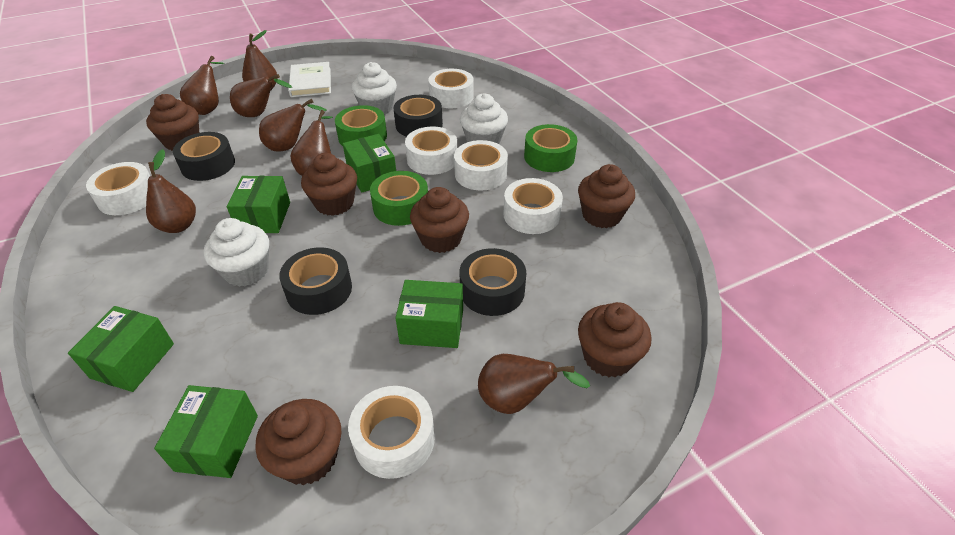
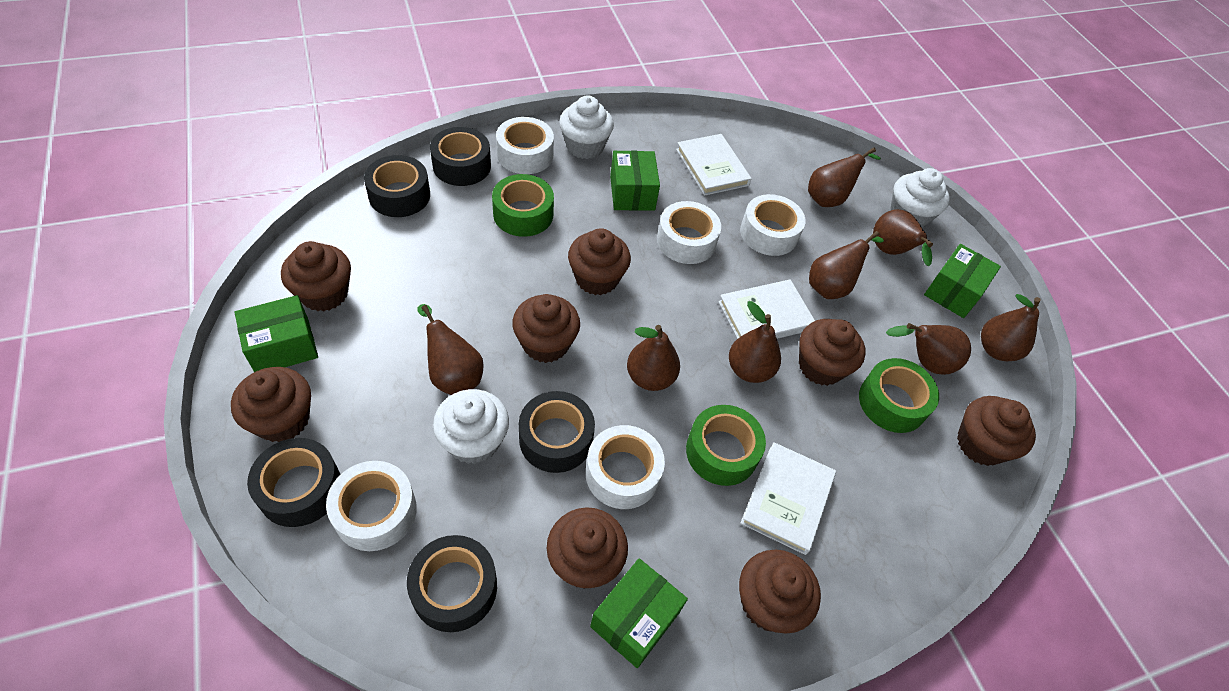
black tape: [173,132,235,181] [279,247,352,315] [393,95,443,137] [460,248,526,316] = 4 -> [247,438,341,527] [364,155,430,217] [407,535,497,632] [430,127,491,186] [519,391,595,473] = 5
brown cupcake: [146,94,199,151] [255,399,341,485] [301,153,357,216] [410,187,469,253] [578,164,635,228] [578,302,652,377] = 6 -> [231,367,311,442] [281,241,351,312] [512,294,580,363] [547,507,628,589] [568,228,631,295] [739,550,821,634] [799,319,866,386] [957,396,1036,466] = 8
brown pear: [146,149,196,233] [180,56,224,115] [230,74,292,117] [242,30,277,91] [259,99,327,152] [290,110,333,176] [478,354,590,414] = 7 -> [418,304,484,395] [627,325,680,391] [729,301,781,383] [808,147,881,207] [809,231,884,299] [873,209,933,267] [886,323,971,375] [981,294,1041,361] = 8
green box: [68,306,174,392] [154,385,258,478] [227,176,290,233] [343,134,396,193] [396,280,463,348] = 5 -> [235,295,318,372] [590,558,688,668] [610,151,660,211] [924,244,1001,318] = 4
white book: [288,62,331,97] = 1 -> [676,134,752,196] [718,279,815,339] [740,442,836,555] = 3
white tape: [86,162,150,215] [348,386,435,479] [405,127,457,175] [428,69,474,108] [454,140,508,190] [503,178,563,234] = 6 -> [326,461,417,551] [496,117,554,174] [586,425,665,509] [657,201,721,264] [740,194,805,256] = 5

